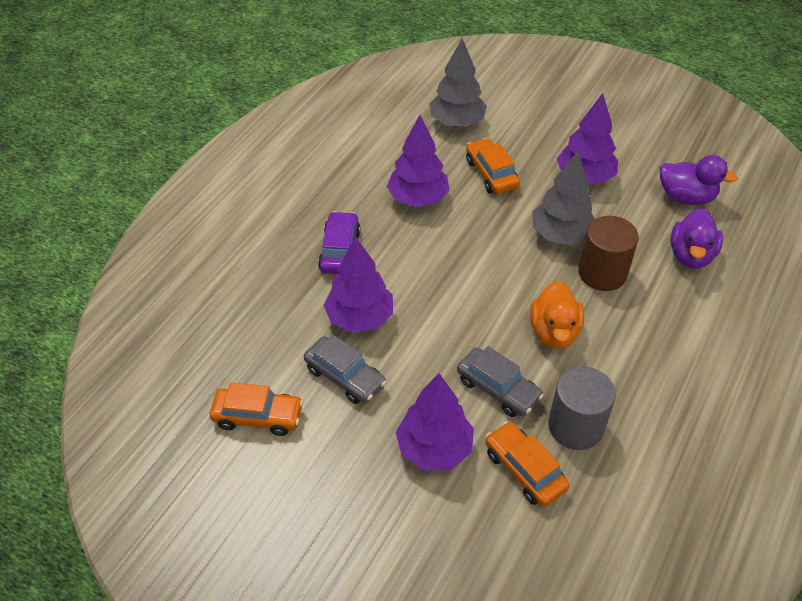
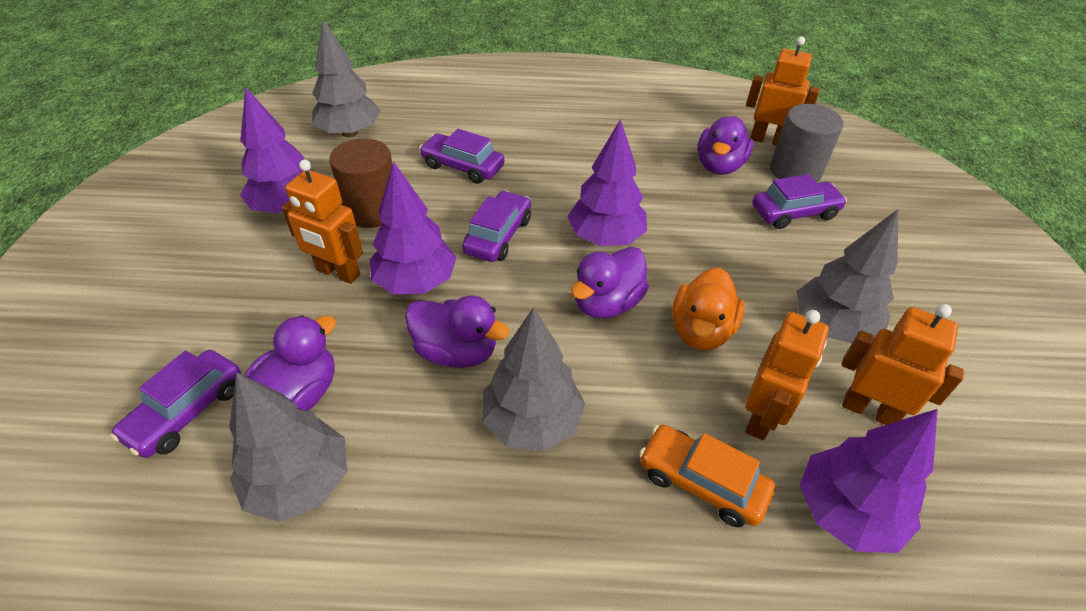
grey car: [304,335,387,404] [457,346,544,417] = 2 -> none = 0
grey tree: [429,38,487,127] [532,151,595,245] = 2 -> [229,372,347,522] [312,19,381,137] [482,307,585,451] [797,209,898,344] = 4
orange car: [210,382,303,436] [466,138,520,194] [485,421,570,507] = 3 -> [639,425,775,527] = 1
orange robot: none = 0 -> [281,160,363,284] [745,310,829,440] [746,36,820,146] [841,304,964,425] = 4
purple car: [318,211,361,274] = 1 -> [110,350,241,458] [419,129,505,184] [462,190,531,262] [752,174,847,229] = 4
purple duck: [660,155,738,205] [670,208,723,268] = 2 -> [245,315,336,411] [405,296,510,368] [571,247,649,319] [698,116,754,175] = 4

